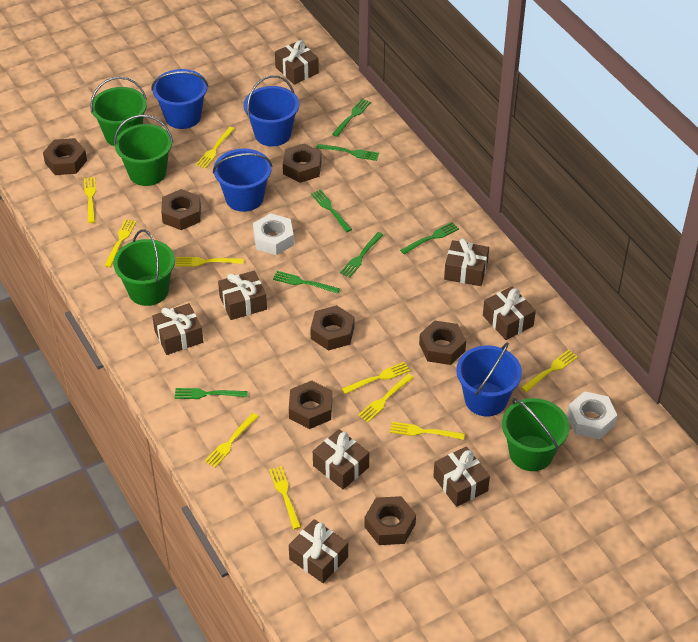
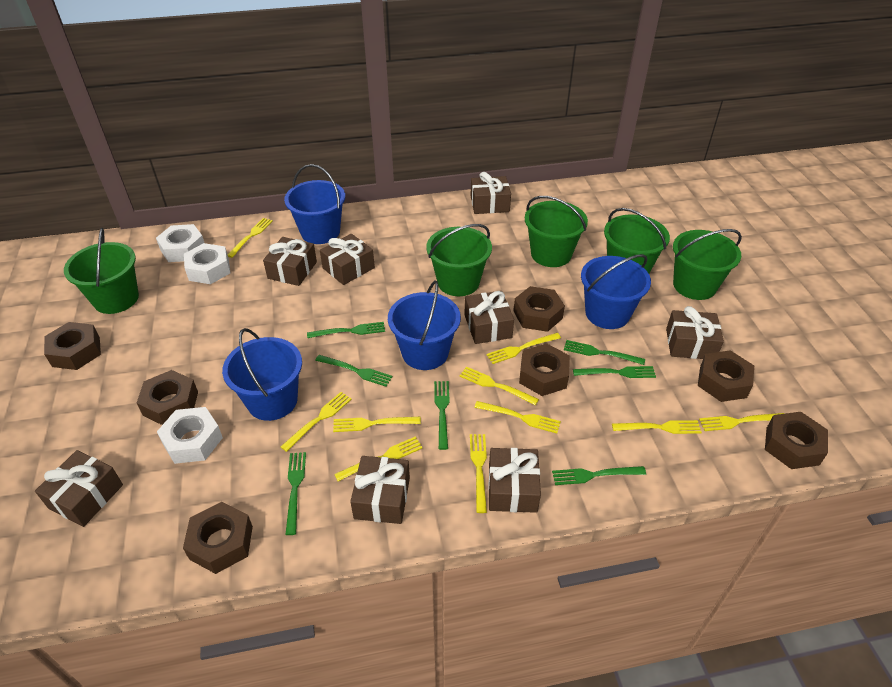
green bucket: [90,77,147,147] [113,230,175,306] [114,115,173,186] [502,398,569,471] = 4 -> [64,228,139,314] [426,224,492,296] [525,196,588,267] [604,208,670,273] [673,229,742,300] = 5
white nut: [253,213,294,255] [567,391,617,439] = 2 -> [156,224,204,262] [157,407,223,464] [184,243,230,284] = 3

